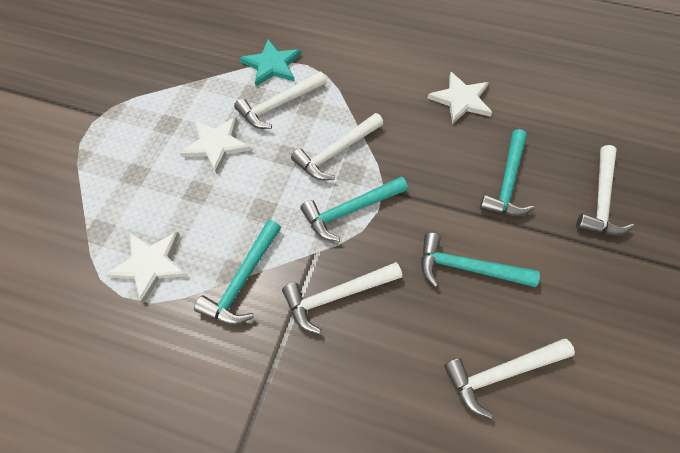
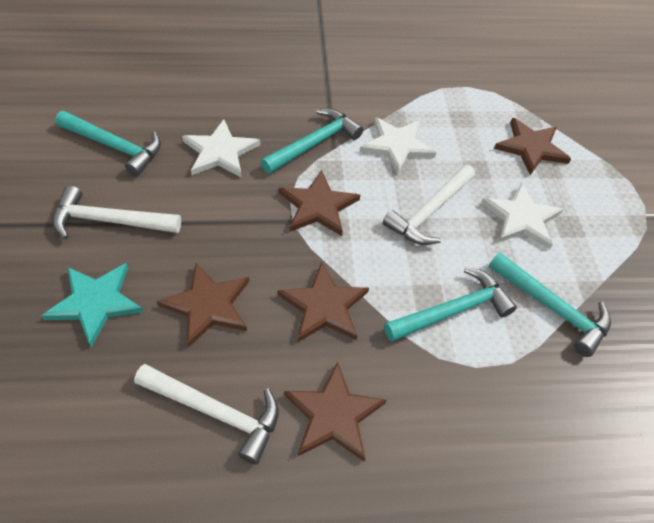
brown star: none = 0 -> [157,263,249,348] [278,262,369,342] [279,170,360,236] [284,361,387,461] [494,118,571,175] = 5
white hammer: [234,72,326,129] [282,262,402,334] [291,113,384,180] [444,339,575,419] [576,145,634,236] = 5 -> [53,186,181,239] [134,364,279,465] [383,164,475,245] = 3

